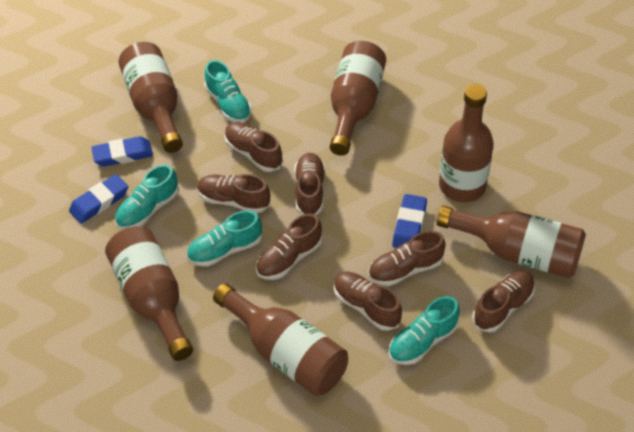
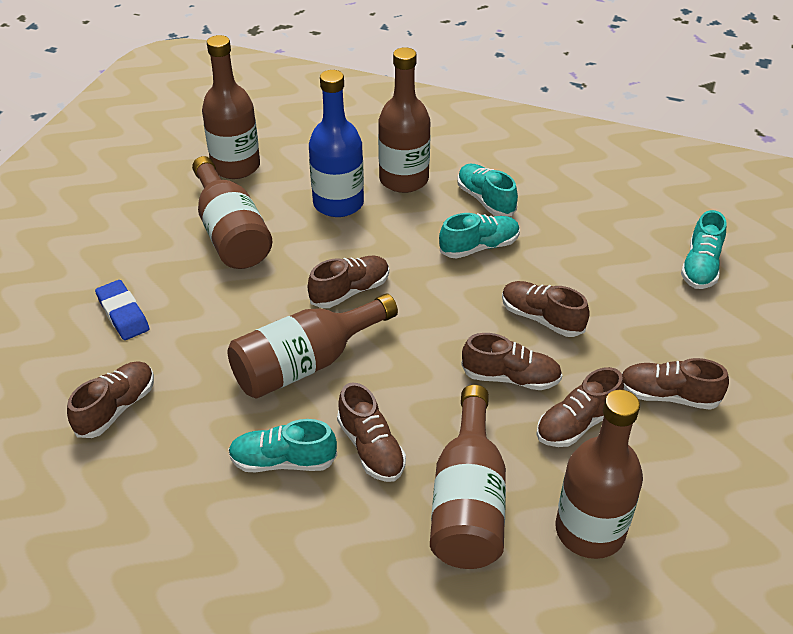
blue bottle: none = 0 -> [309,70,364,217] = 1
blue eraser: [69,174,128,224] [91,136,153,167] [392,194,427,248] = 3 -> [95,280,149,340] = 1

